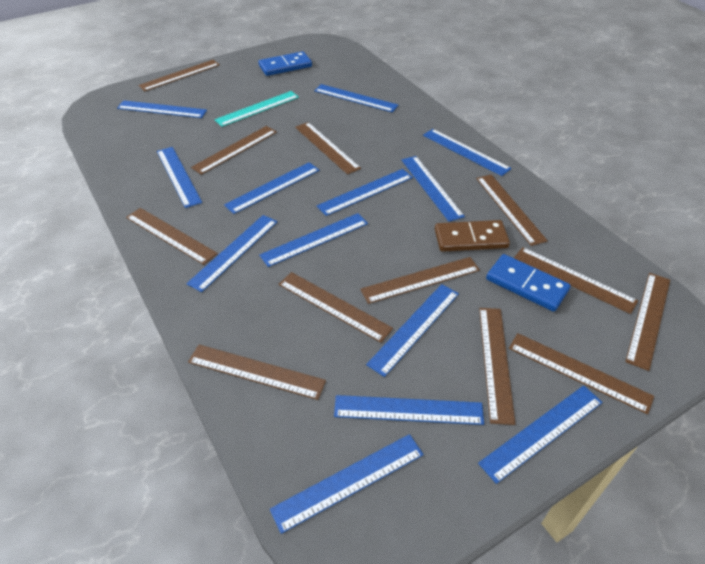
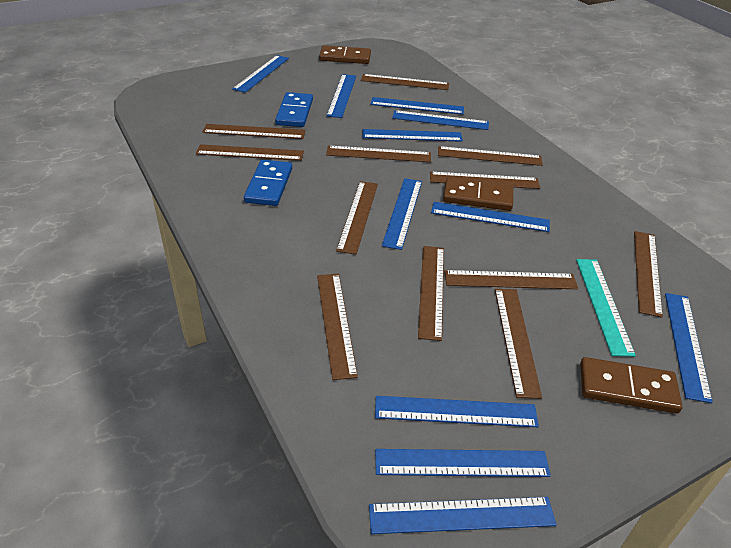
blue ruler: [117,100,207,118] [157,147,202,208] [186,215,278,292] [224,162,319,214] [259,213,368,267] [270,434,424,534] [314,84,398,112] [317,169,413,216] [334,395,484,425] [366,284,459,377] [402,156,465,222] [423,129,511,176] [478,385,603,484] = 13 -> [232,55,289,93] [327,74,356,118] [363,129,463,142] [369,497,557,534] [370,97,464,115] [375,396,539,427] [375,449,551,477] [382,178,422,250] [392,110,489,130] [431,202,550,232] [665,293,713,403] = 11
brown domino: [435,220,510,252] = 1 -> [319,45,371,64] [443,178,513,211] [580,357,682,414] = 3

